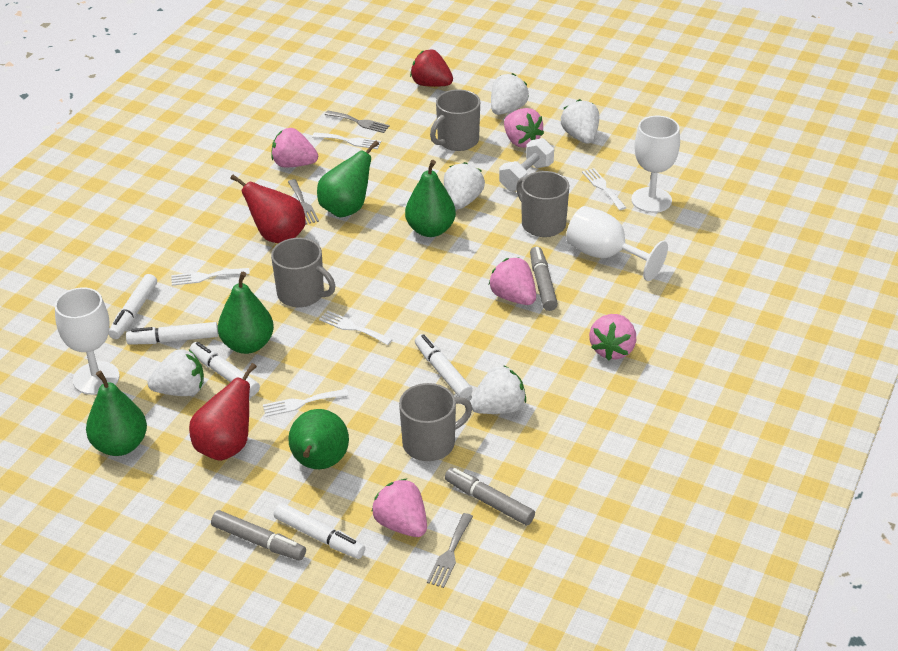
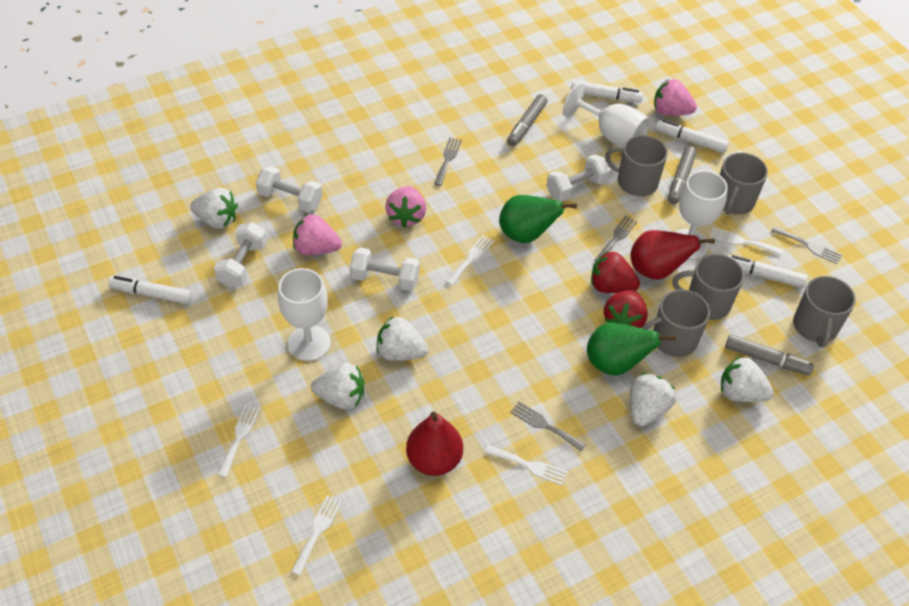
green pear: [86,370,147,456] [218,272,274,354] [288,409,349,469] [317,141,379,218] [405,160,456,237] = 5 -> [499,195,577,243] [587,322,676,376] = 2
grey fork: [288,179,319,225] [325,111,390,133] [427,513,473,588] = 3 -> [434,137,462,186] [510,402,586,452] [594,215,637,262] [771,226,842,264] = 4
grey mug: [271,238,335,307] [399,383,472,461] [430,89,480,151] [516,171,569,237] = 4 -> [605,135,668,196] [642,289,710,357] [672,254,744,320] [720,153,768,215] [793,276,856,348] = 5
pink strawberry: [272,128,318,167] [371,479,427,537] [489,257,536,305] [504,108,544,148] [589,314,636,361] = 5 -> [293,214,342,255] [385,186,426,228] [654,79,697,116] = 3
red strawberry: [410,49,453,87] = 1 -> [591,251,640,293] [604,290,648,328] = 2
white dumbbell: [499,138,554,192] = 1 -> [214,222,267,288] [256,166,323,212] [350,247,420,291] [546,154,610,201] = 4
white marker: [109,274,157,339] [126,322,218,345] [190,342,260,396] [274,503,365,559] [415,334,473,398] = 5 -> [109,276,192,304] [571,80,643,103] [655,119,729,153] [726,255,808,288] = 4

